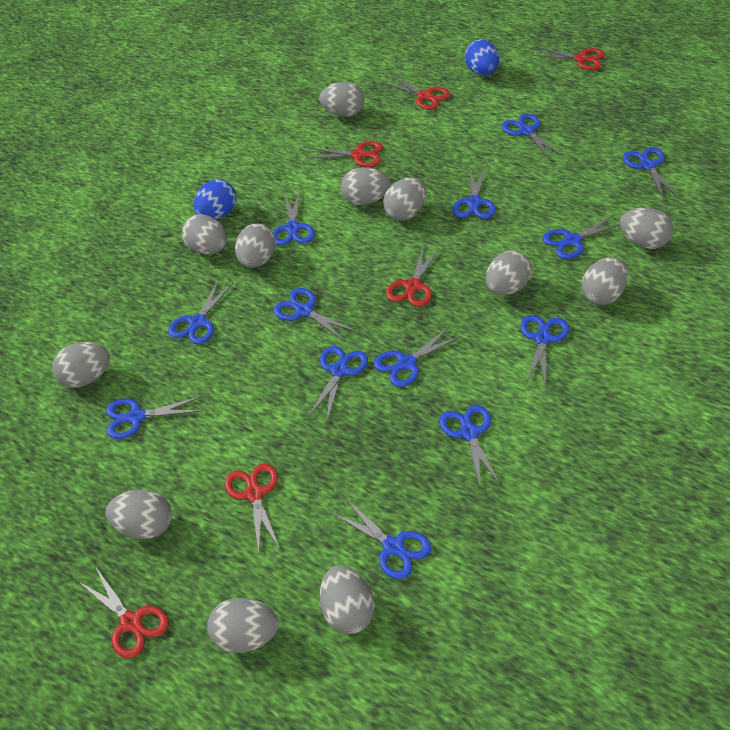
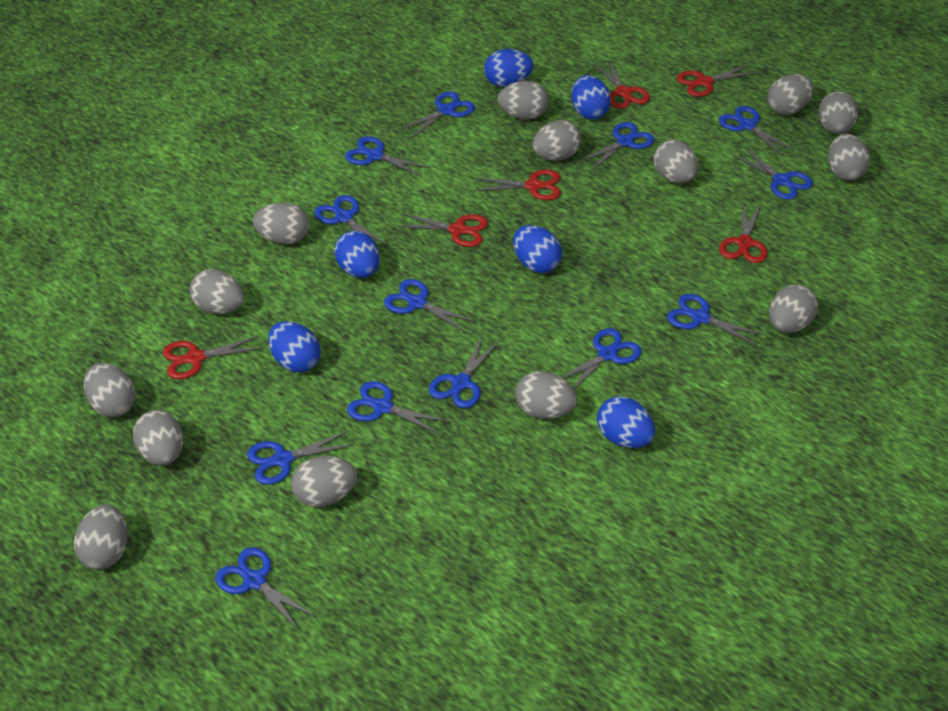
blue egg: [193,179,236,219] [465,39,499,75] = 2 -> [268,321,321,373] [334,231,380,278] [484,49,533,87] [513,225,562,273] [571,75,611,120] [597,396,655,448] = 6
grey egg: [52,342,110,388] [106,490,172,539] [182,214,227,254] [207,598,279,653] [235,224,276,268] [319,82,365,117] [320,566,375,634] [341,167,390,205] [383,177,426,221] [486,251,532,295] [582,257,628,305] [620,208,673,249] = 12 -> [74,504,128,569] [84,363,136,417] [133,410,183,465] [189,269,244,314] [253,202,309,244] [291,456,357,507] [498,81,548,119] [515,371,577,419] [532,120,581,161] [653,140,698,183] [767,74,814,115] [769,285,818,333] [818,91,858,134] [828,134,870,181] = 14

